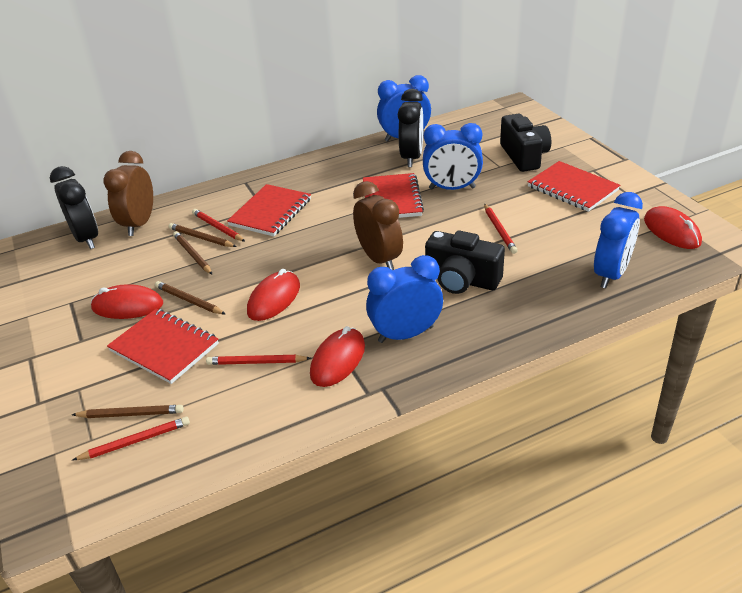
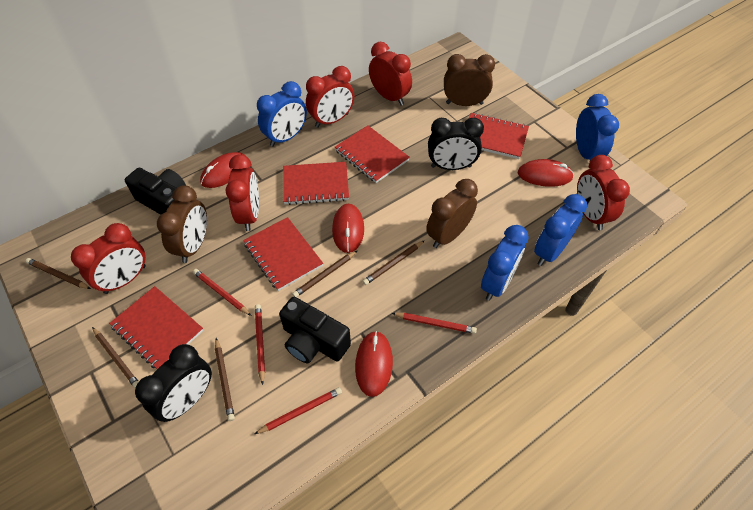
brown clock: [103,151,153,236] [353,181,403,270] = 2 -> [157,185,207,263] [426,179,478,248] [444,54,495,106] = 3
brown pencil: [72,405,184,418] [155,281,225,314] [168,223,237,247] [173,231,213,275] = 4 -> [25,258,91,289] [92,327,139,388] [215,338,235,421] [292,251,357,297] [362,240,425,285] = 5
red clock: none = 0 -> [71,223,146,294] [225,154,259,231] [306,66,355,128] [369,42,412,105] [577,155,630,230] = 5
red notebook: [107,308,219,384] [227,184,311,236] [363,173,424,218] [527,161,620,212] = 4 -> [109,286,203,369] [243,217,323,291] [283,162,349,205] [335,125,410,183] [469,113,529,159] = 5

